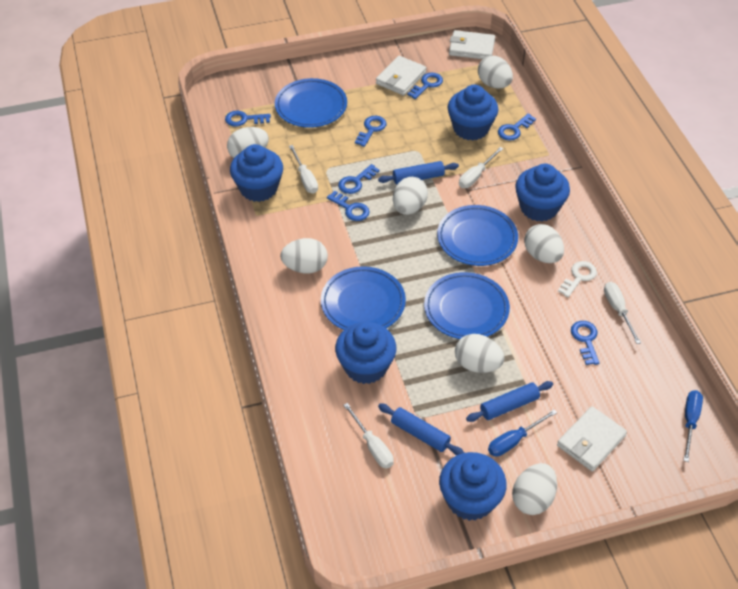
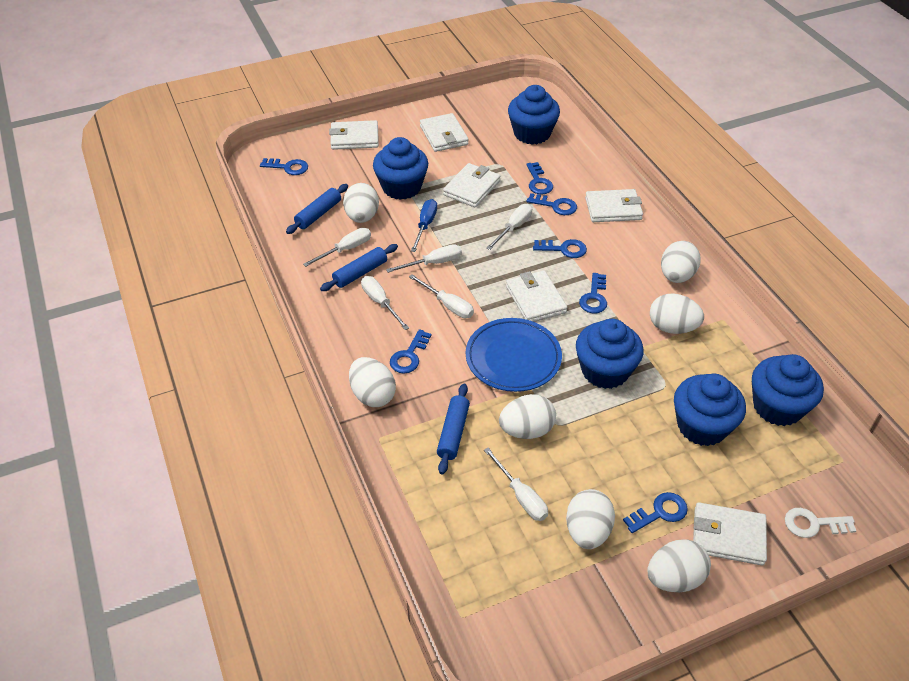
blue plate: [275,78,347,128] [321,266,406,330] [424,272,510,339] [437,205,518,266] = 4 -> [466,318,562,392] = 1
blue screwdriver: [488,409,557,457] [683,390,703,462] = 2 -> [411,199,437,252] = 1
white screwdriver: [289,145,318,194] [344,403,394,468] [459,147,504,188] [604,282,641,344] = 4 -> [303,228,371,267] [361,276,409,330] [386,244,462,273] [409,274,474,318] [484,448,548,521] [487,204,532,250] = 6
white wallet: [376,56,426,95] [449,30,495,59] [557,406,627,471] = 3 -> [329,120,379,150] [420,113,469,152] [443,163,500,207] [506,271,567,322] [585,189,643,222] [693,502,767,566] = 6

